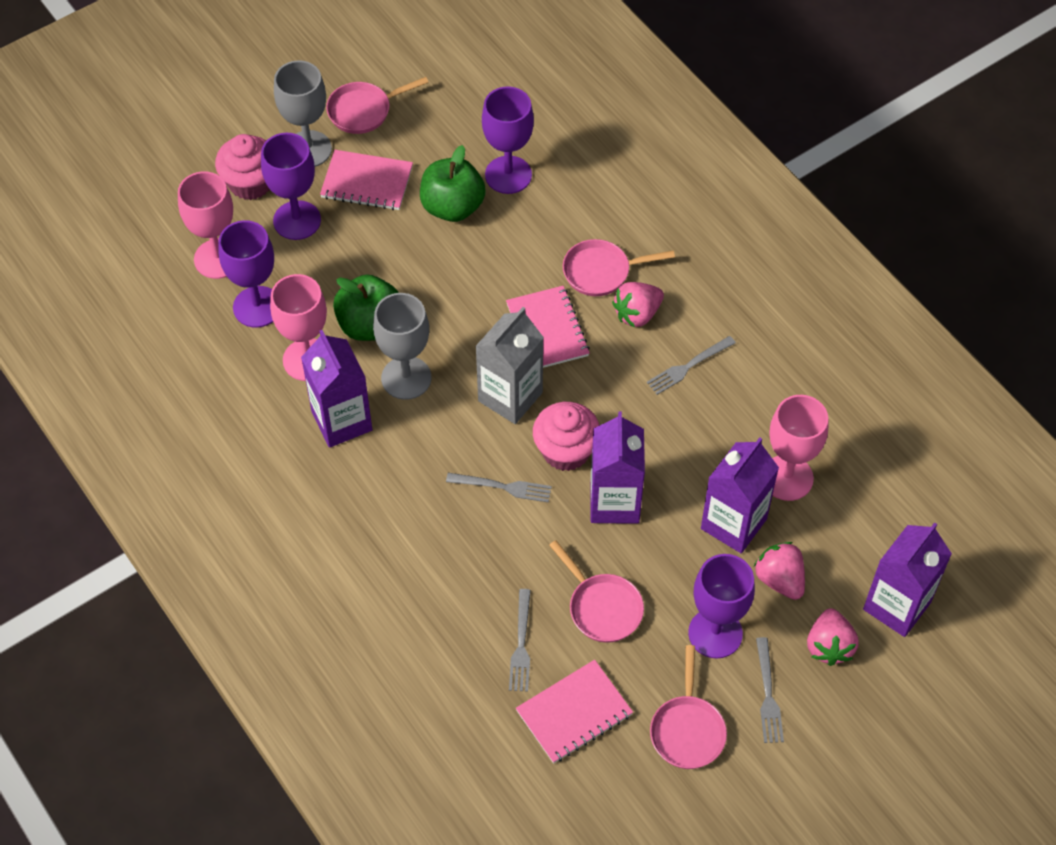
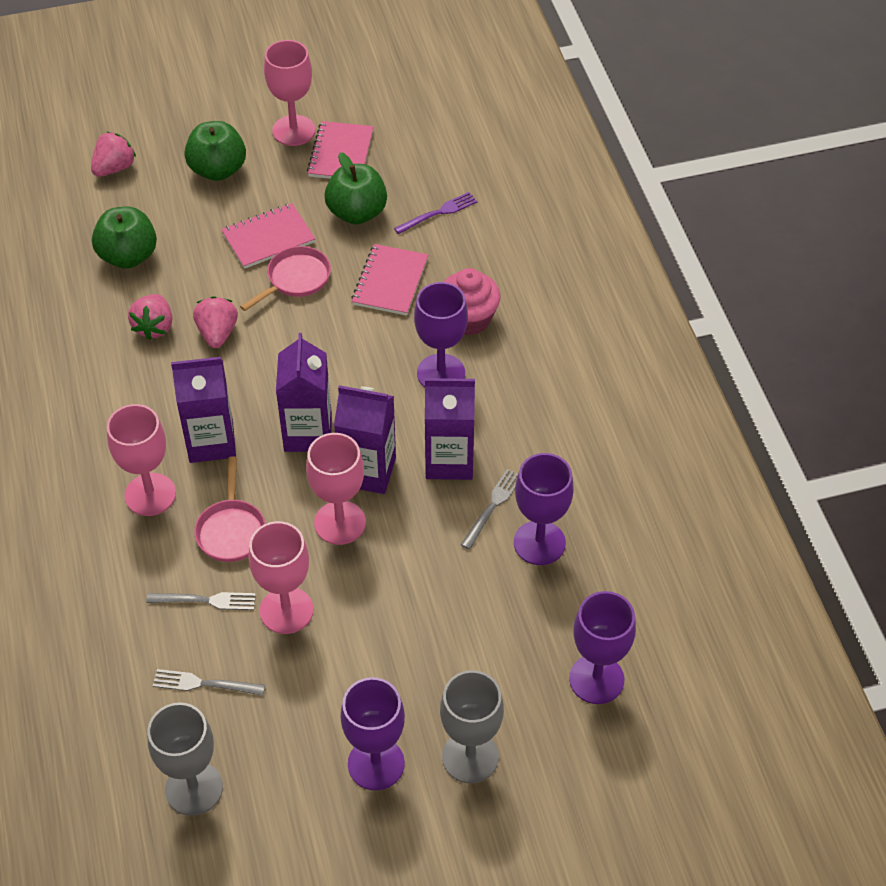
green apple: [333,274,399,341] [420,145,486,222] = 2 -> [92,207,157,269] [184,121,246,181] [324,152,387,225] = 3
grey carton: [475,307,544,424] = 1 -> none = 0
grey fork: [446,473,552,503] [509,589,531,692] [647,336,736,395] [756,637,784,743] = 4 -> [146,592,256,610] [153,669,265,696] [460,469,518,549] = 3
pink cupcake: [215,134,270,200] [533,402,600,471] = 2 -> [444,268,500,336] = 1
pink goblet: [178,171,233,279] [270,274,327,381] [769,395,828,501] = 3 -> [107,404,176,516] [248,521,313,634] [264,40,315,146] [306,433,366,545] = 4
pink pan: [326,77,429,134] [549,540,644,643] [563,239,675,296] [650,645,727,769] = 4 -> [194,456,266,562] [240,246,331,311] = 2
purple fork: none = 0 -> [394,192,477,234] = 1

